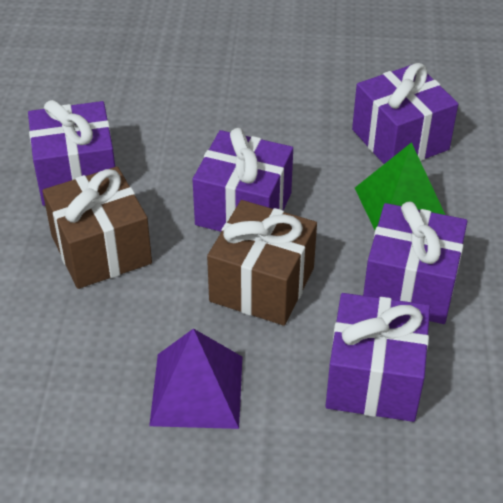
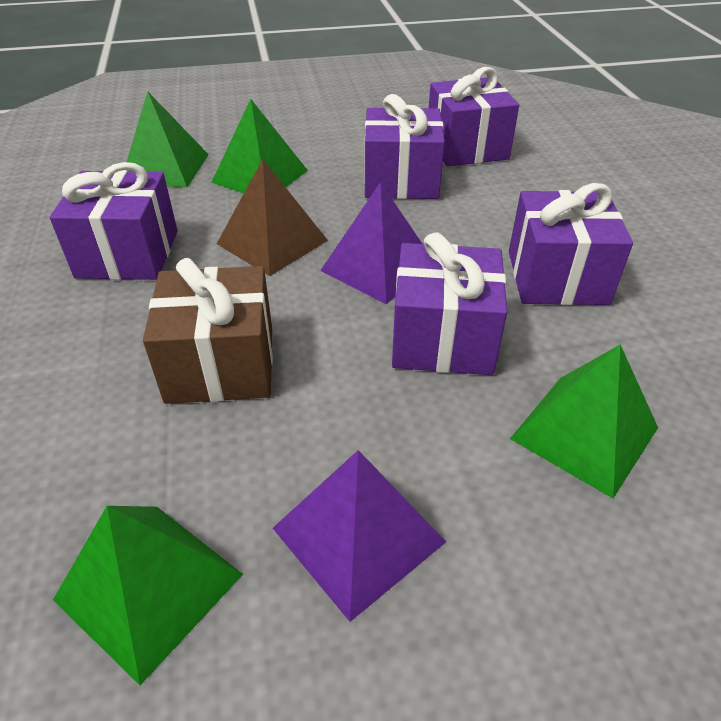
brown gift: [43,166,152,289] [207,200,317,326] = 2 -> [143,258,273,404] = 1
brown pyramid: none = 0 -> [217,159,328,276] = 1
green pyramid: [355,142,445,230] = 1 -> [53,506,243,685] [127,91,209,188] [211,99,308,193] [510,344,658,498] = 4
purple pyramid: [149,328,242,429] = 1 -> [273,450,446,622] [320,182,422,304] = 2

